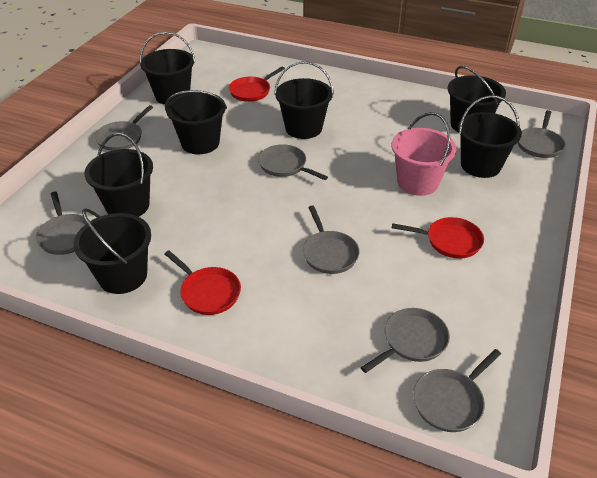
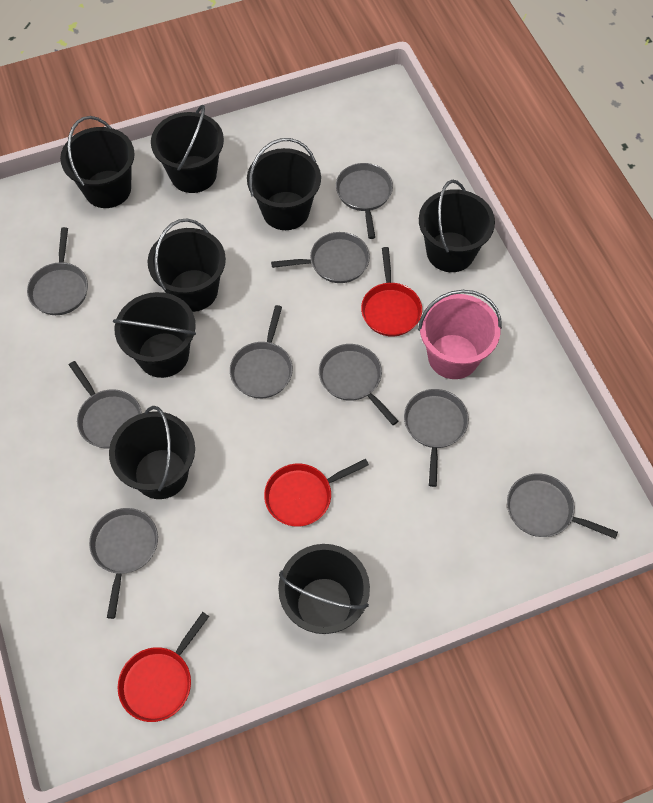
black bucket: [73,208,151,294] [84,133,153,217] [139,32,195,105] [165,90,227,154] [274,61,334,139] [448,66,506,133] [458,95,522,178] = 7 -> [60,116,135,208] [109,406,195,499] [113,292,196,378] [148,219,226,312] [151,105,224,193] [247,138,321,230] [278,544,370,634] [419,180,495,272] = 8
grey pan: [36,192,90,255] [95,105,153,151] [258,144,328,180] [303,206,360,274] [361,308,450,373] [413,349,501,432] [518,110,565,158] = 7 -> [27,227,88,315] [69,361,142,449] [89,508,158,619] [230,305,293,399] [271,232,370,283] [319,344,398,425] [336,163,393,239] [404,389,469,487] [507,473,618,539] = 9

